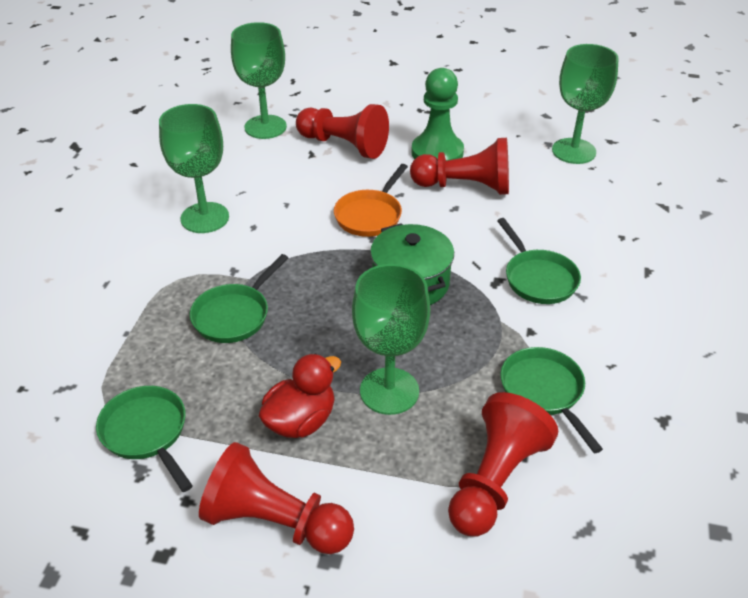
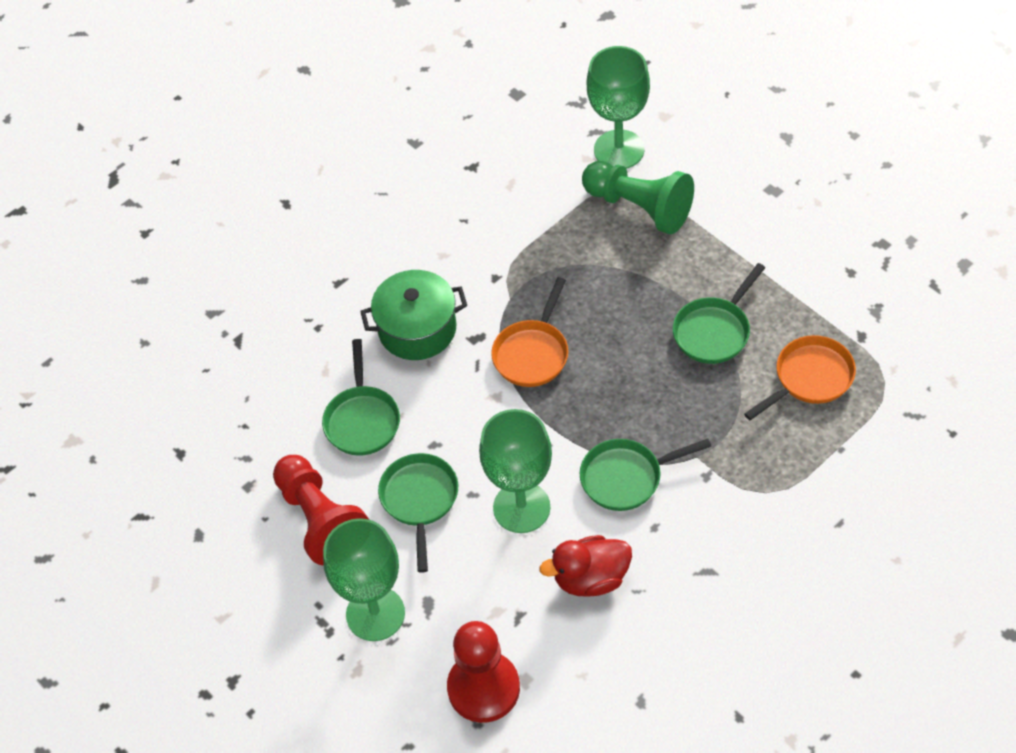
green goblet: [159,104,229,233] [231,22,287,139] [352,264,430,415] [552,44,619,164] = 4 -> [323,518,405,641] [479,409,552,533] [587,46,650,169] = 3
orange pan: [334,164,408,237] = 1 -> [491,277,568,387] [744,335,856,420] = 2
red pawn: [199,442,354,554] [296,104,389,159] [410,138,509,195] [448,392,558,537] = 4 -> [273,455,369,566] [447,621,520,723] = 2

